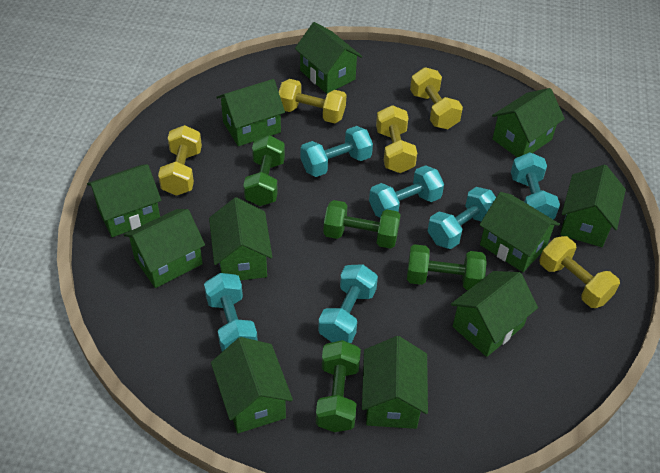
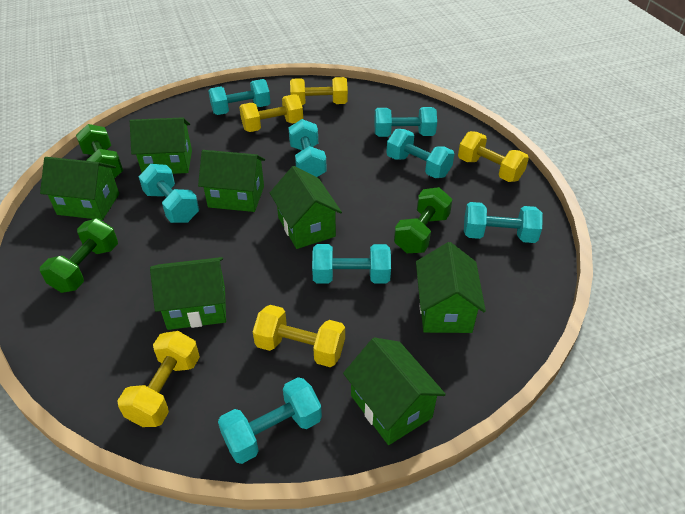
green dumbbell: [243,135,285,206] [316,340,361,432] [323,200,401,249] [407,244,487,290] = 4 -> [40,218,118,293] [76,124,123,179] [394,187,452,253] = 3
green house: [87,164,161,237] [124,209,205,288] [209,197,272,280] [211,337,293,433] [216,79,285,146] [295,22,362,94] [362,336,428,429] [451,271,538,357] [480,192,560,272] [492,88,565,157] [560,165,626,247] = 11 -> [40,157,119,220] [130,117,192,174] [150,257,226,330] [198,150,265,212] [270,166,342,249] [343,338,446,445] [416,242,486,333] = 7
turquoise dumbbell: [204,273,258,352] [301,126,373,177] [318,264,378,343] [369,165,444,218] [428,187,496,249] [511,152,560,219] = 6 -> [139,164,199,223] [208,79,271,115] [218,377,322,464] [288,119,327,177] [312,244,391,284] [374,107,437,137] [386,129,454,178] [464,202,543,243] = 8

